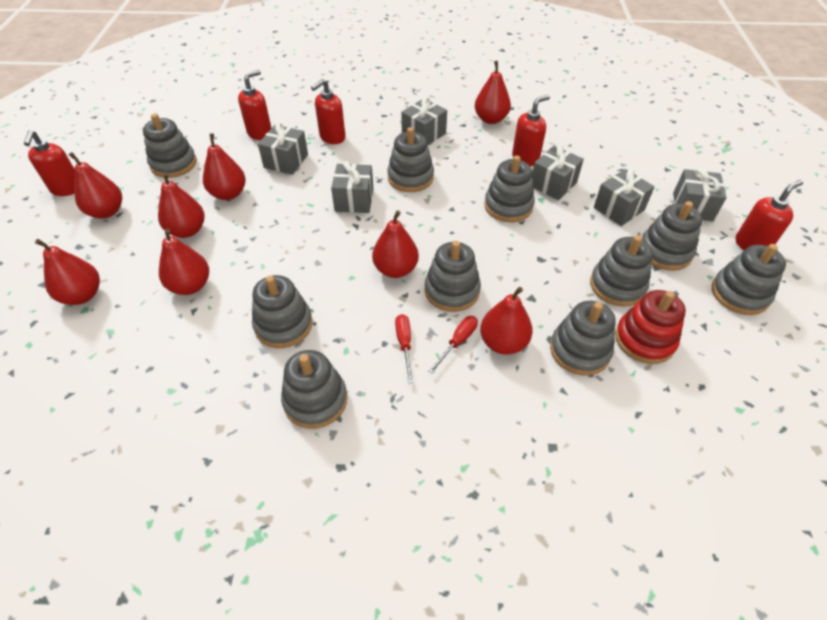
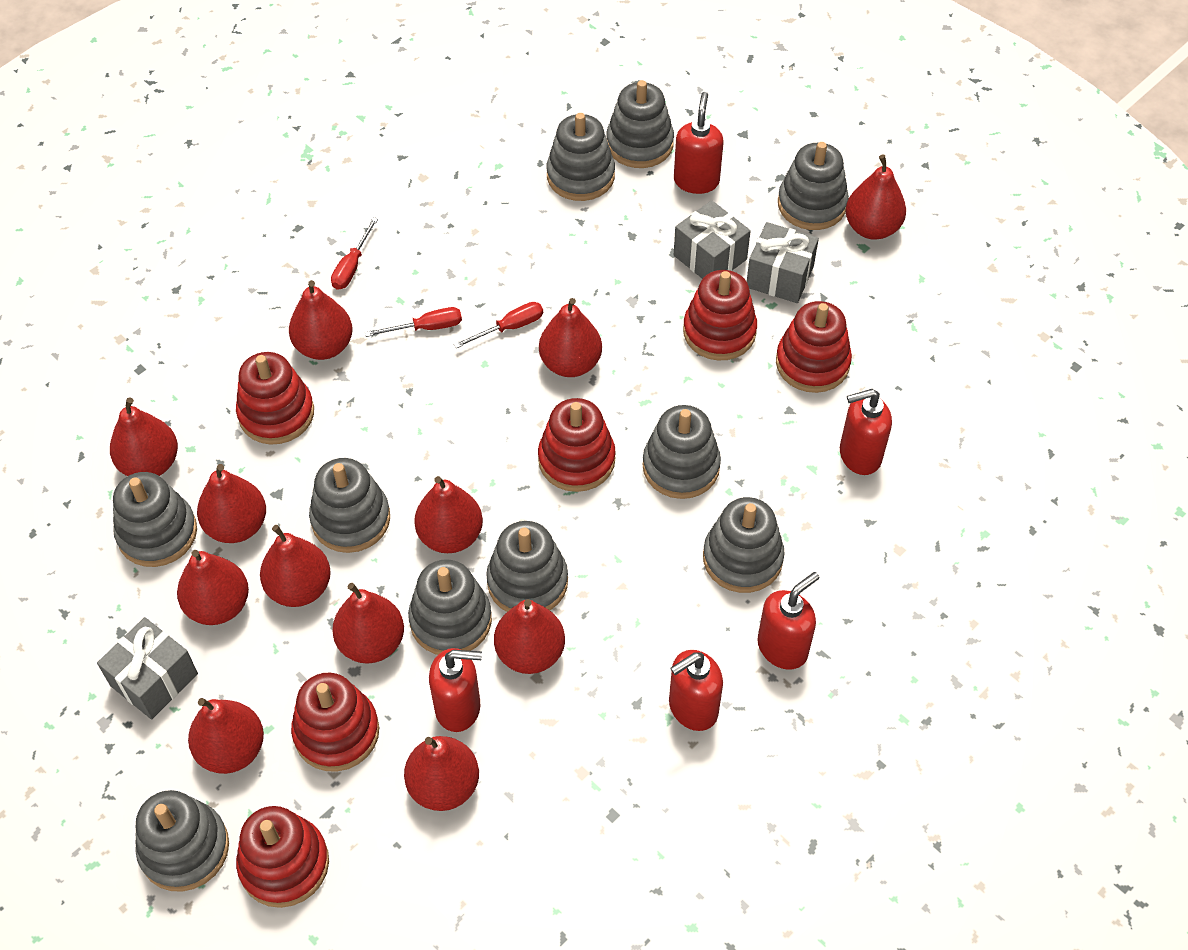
grey gift: [258,123,308,175] [331,161,373,213] [401,97,447,146] [532,145,584,200] [594,169,655,226] [673,167,727,222] = 6 -> [97,617,198,719] [674,200,751,279] [747,222,819,303] = 3
red pear: [35,239,100,305] [69,152,122,219] [158,172,205,238] [159,229,209,295] [203,133,246,200] [372,210,419,278] [475,61,511,124] [480,287,533,355] = 8 -> [110,397,178,476] [177,550,249,625] [188,698,264,774] [197,464,266,543] [260,525,331,607] [289,280,353,360] [332,583,404,664] [404,736,479,811] [414,476,483,553] [494,599,565,674] [539,298,602,377] [846,154,906,240] = 12
red screwdriver: [395,314,413,383] [428,316,478,374] = 2 -> [331,217,378,290] [365,307,462,337] [454,302,543,348] = 3
red stacking toy: [615,290,686,364] = 1 -> [236,352,314,445] [236,806,329,908] [291,673,379,772] [538,398,616,492] [683,270,757,360] [776,301,852,393] = 6

